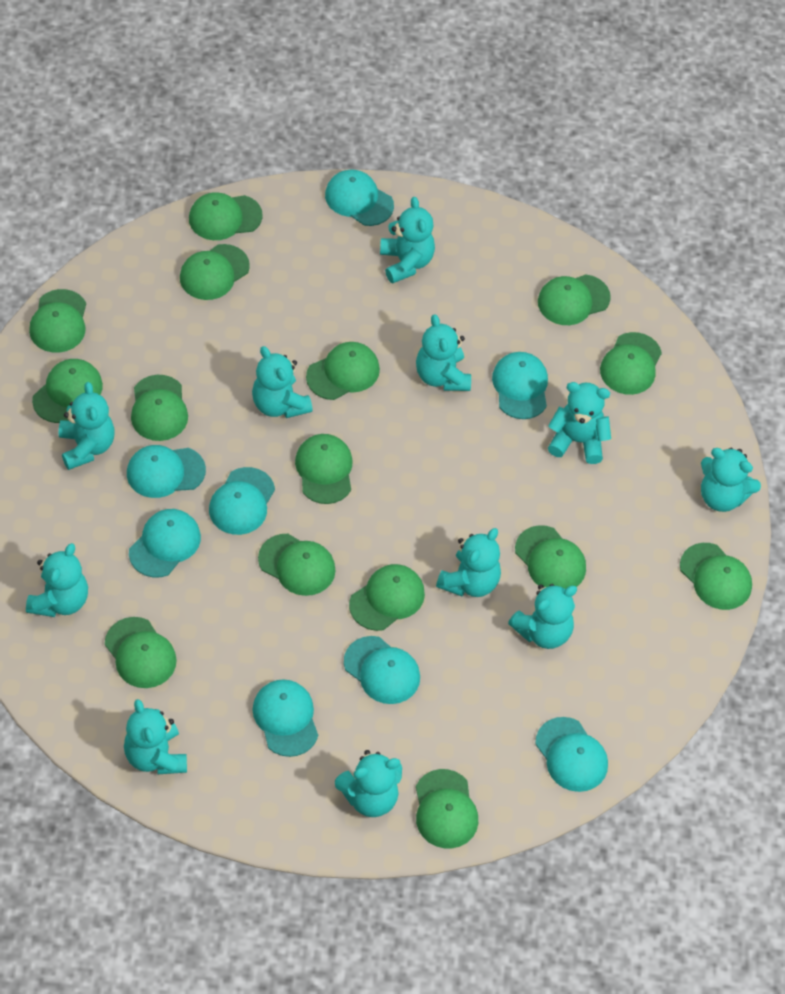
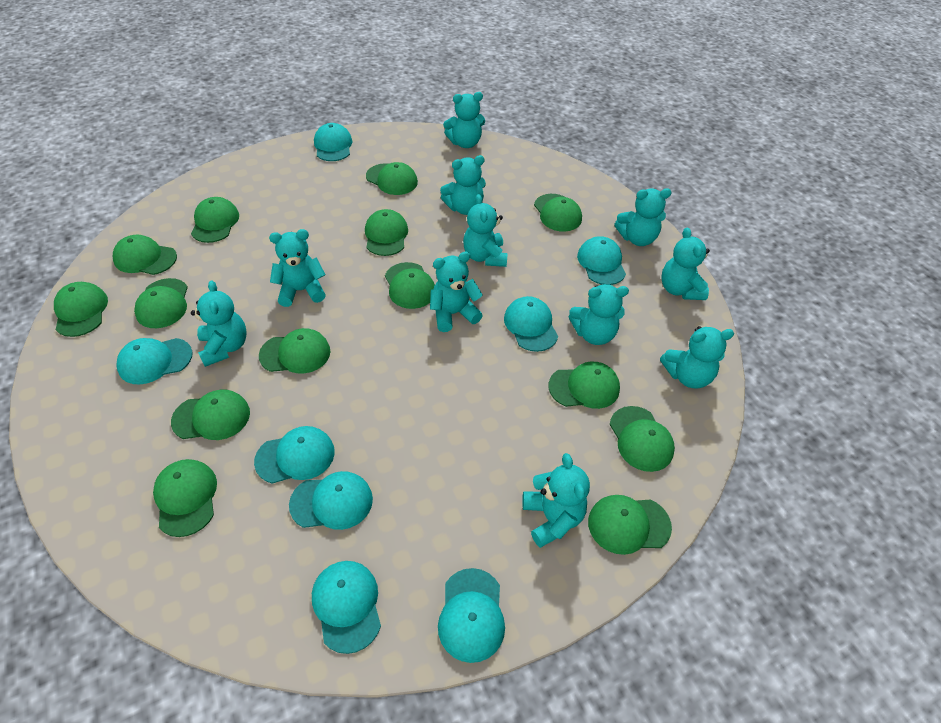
green cap: [29,289,86,353] [32,359,103,423] [105,617,177,688] [131,375,188,441] [180,244,250,300] [189,192,263,240] [258,534,335,596] [295,434,353,504] [306,342,380,400] [349,564,425,631] [416,769,478,848] [515,525,586,589] [538,274,611,325] [600,332,662,395] [680,543,752,610] = 15 -> [54,282,108,337] [113,234,177,275] [134,278,188,328] [153,459,217,537] [171,390,250,440] [191,197,239,243] [259,328,330,374] [365,209,408,256] [366,162,418,195] [385,262,435,309] [534,194,582,232] [548,362,620,409] [588,495,672,555] [610,406,675,472] = 14

